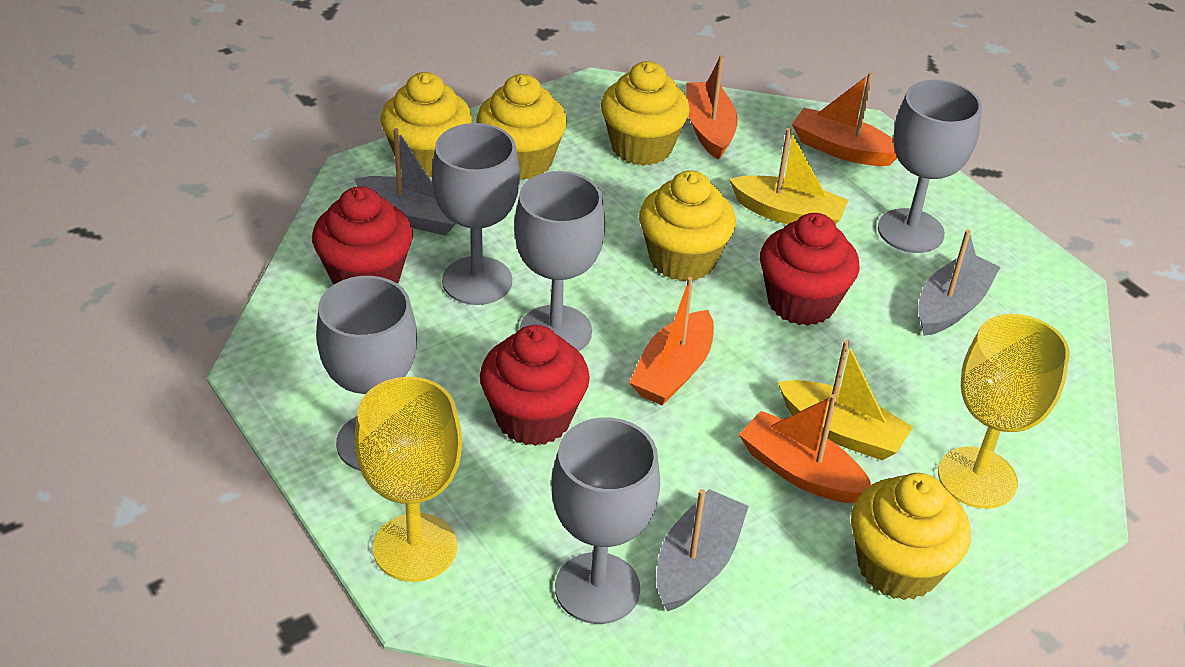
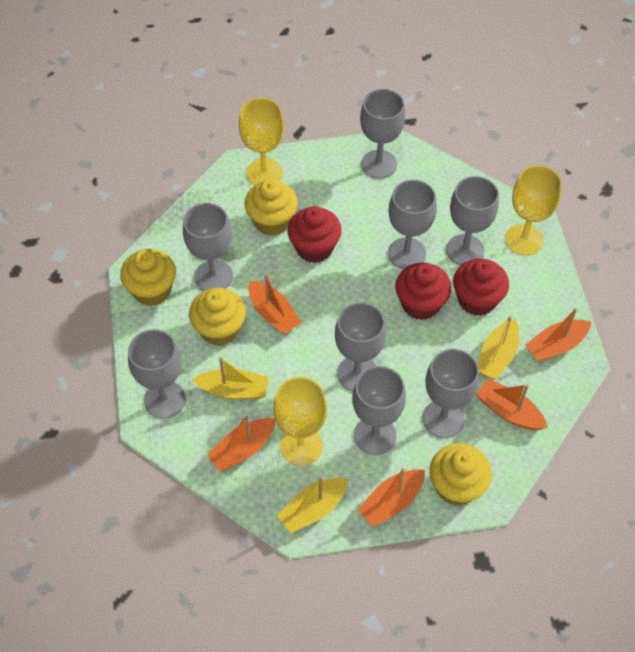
grey boat: [354,128,456,236] [656,489,749,612] [918,230,1000,336] = 3 -> none = 0
grey goblet: [316,276,417,471] [432,123,520,305] [514,171,605,351] [551,417,660,624] [878,80,982,253] = 5 -> [128,329,186,419] [183,203,233,291] [335,302,386,391] [352,366,406,455] [360,89,405,179] [388,180,437,269] [423,349,479,438] [446,176,499,265] = 8
orange boat: [629,277,714,405] [686,55,738,160] [739,394,871,503] [792,72,897,166] = 4 -> [207,413,276,472] [248,273,301,334] [358,468,425,527] [476,379,548,430] [525,308,591,362] = 5
yellow boat: [729,128,849,224] [778,340,913,460] = 2 -> [192,357,269,400] [277,475,348,533] [478,316,519,380] = 3
yellow cupcake: [381,72,472,178] [477,74,567,180] [601,61,690,166] [639,170,736,281] [851,473,971,600] = 5 -> [120,249,176,306] [189,288,246,346] [244,179,298,236] [429,443,492,506] = 4
yellow goblet: [354,377,462,582] [938,314,1070,509] = 2 -> [239,98,284,185] [273,377,327,466] [505,165,562,255] = 3

